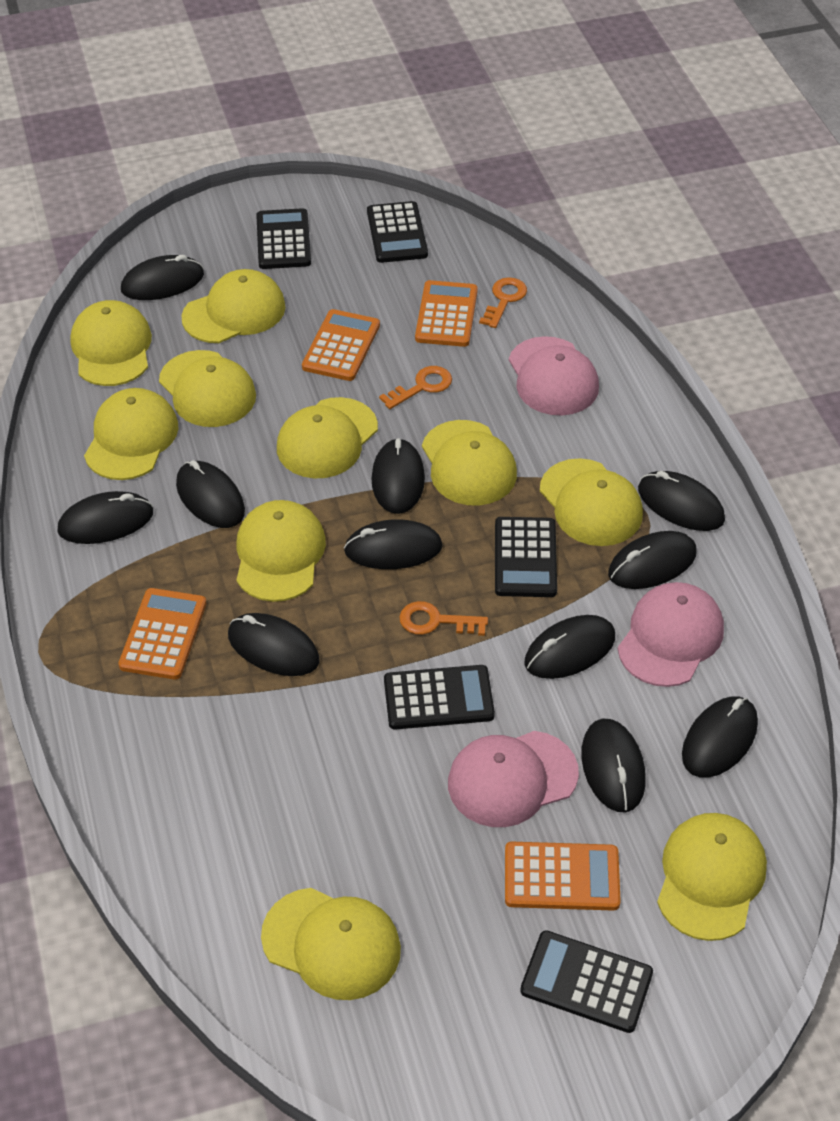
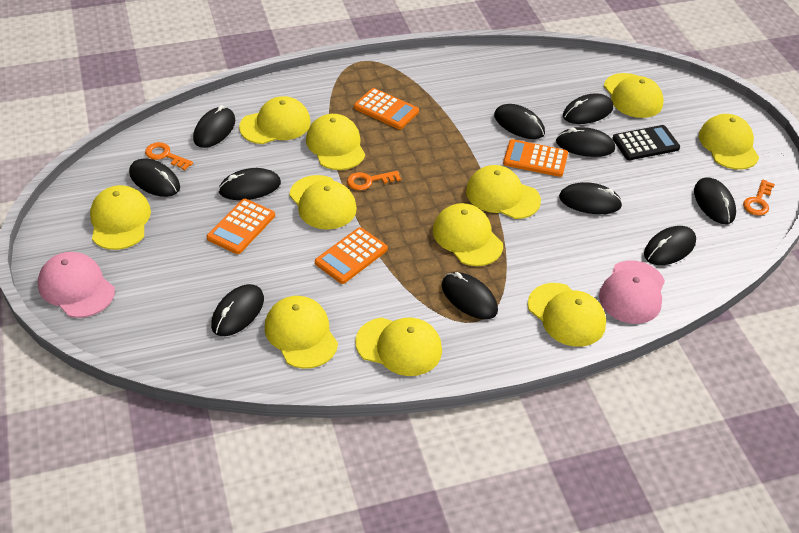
black calculator: [256,208,311,269] [367,201,428,263] [384,665,495,730] [495,517,557,597] [520,931,653,1033] = 5 -> [612,125,680,160] = 1
pink cap: [448,731,579,827] [509,336,599,415] [618,582,724,687] = 3 -> [38,252,115,318] [599,260,665,324] = 2
yellow cap: [71,300,152,386] [84,388,179,480] [159,350,256,427] [181,269,286,343] [237,500,326,602] [261,888,401,1000] [277,397,378,478] [422,420,517,506] [540,458,643,546] [657,813,767,941] = 10 -> [90,185,151,250] [239,96,311,144] [265,296,338,369] [289,175,357,230] [306,114,365,170] [355,317,442,376] [433,203,503,266] [466,165,541,219] [528,283,606,347] [604,73,664,118] [699,114,759,170] = 11

